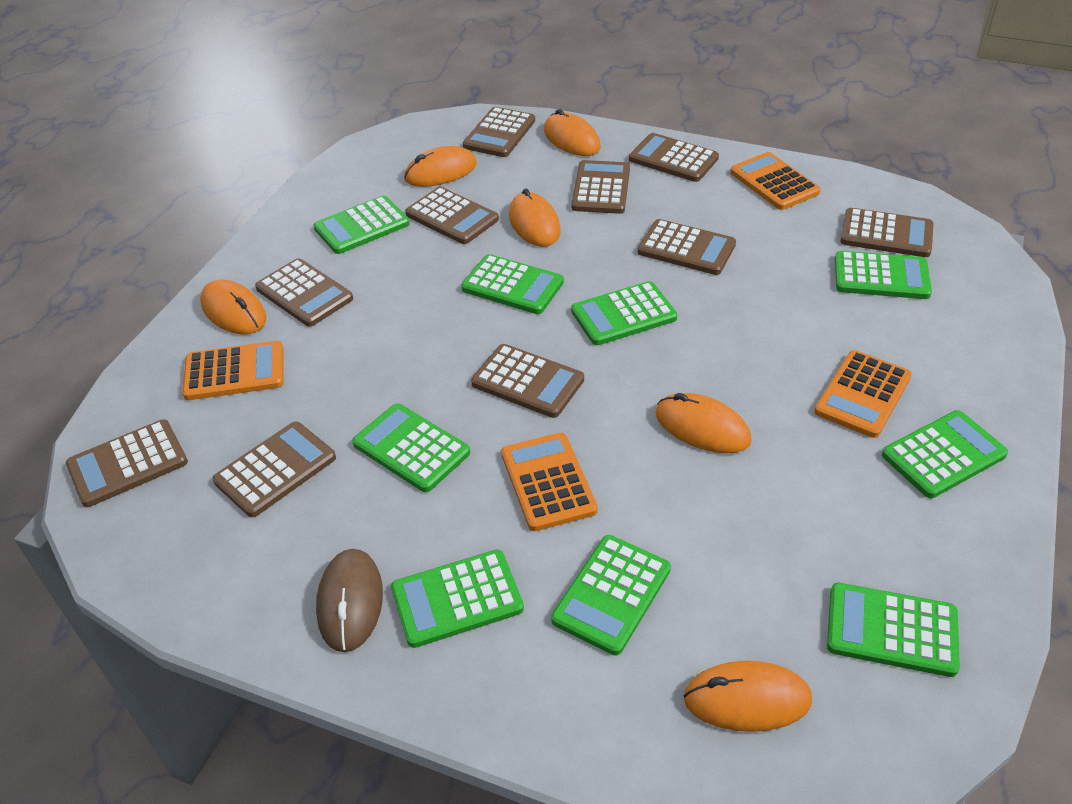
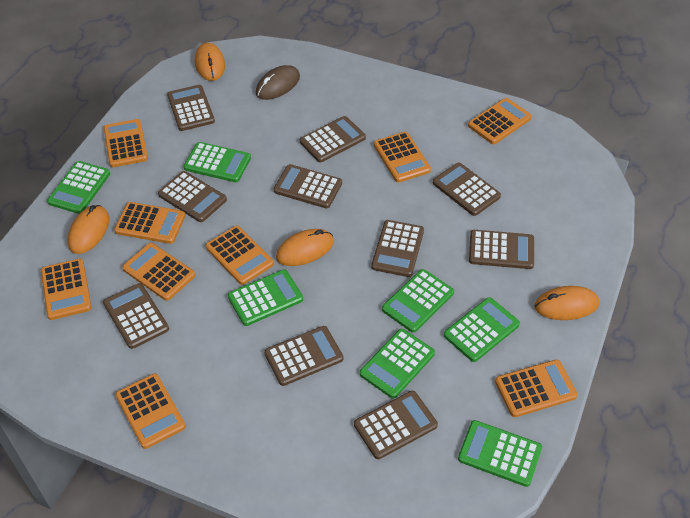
green calculator: [314,196,410,254] [352,404,470,492] [391,550,524,648] [462,254,564,314] [551,535,671,656] [571,281,677,345] [827,583,960,677] [835,251,932,299] [882,410,1008,498] = 9 -> [47,161,110,214] [184,142,251,182] [228,269,303,326] [360,329,435,399] [382,269,454,333] [444,297,520,362] [458,420,542,487] = 7
orange calculator: [182,341,283,400] [501,433,598,531] [730,152,821,210] [814,350,912,438] = 4 -> [41,259,92,320] [104,119,148,167] [114,202,185,244] [115,374,186,449] [122,243,195,301] [206,226,274,285] [374,132,431,182] [468,98,532,144] [495,360,578,417] = 9
orange mouse: [200,279,266,335] [404,146,477,187] [509,188,561,247] [544,109,601,156] [656,393,752,454] [684,661,812,732] = 6 -> [67,205,109,254] [195,43,225,81] [276,229,334,266] [535,286,599,320] = 4

